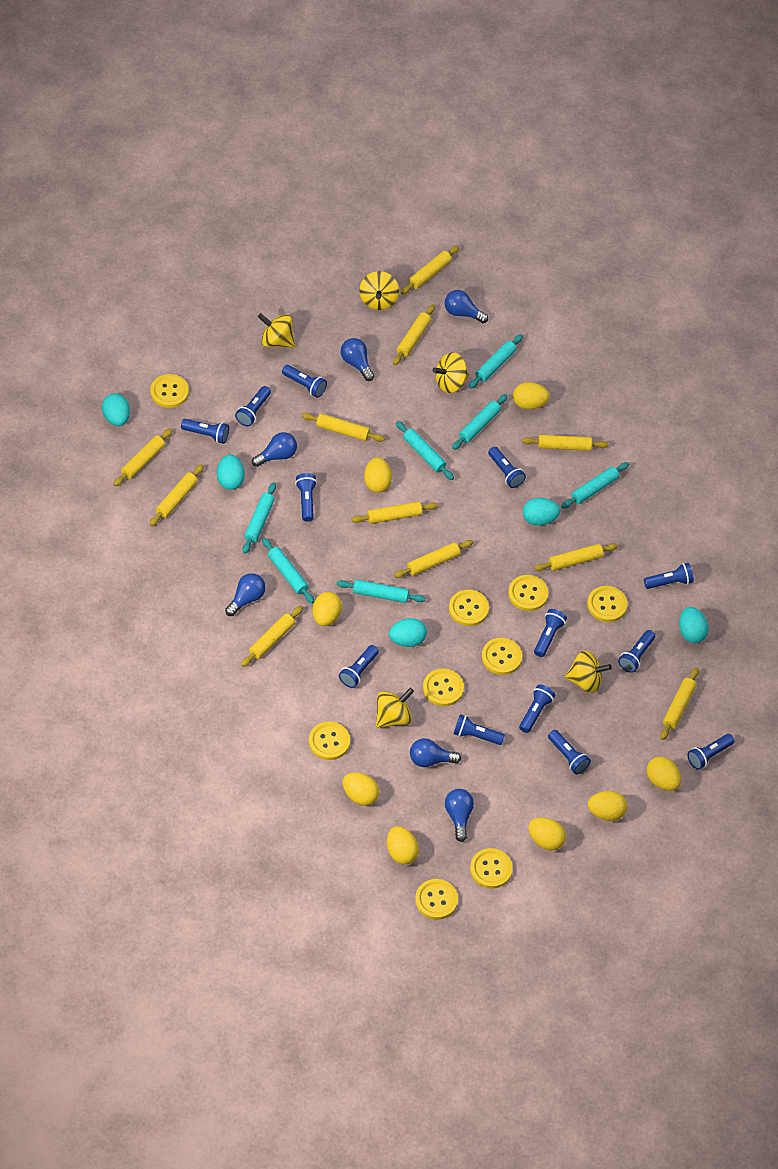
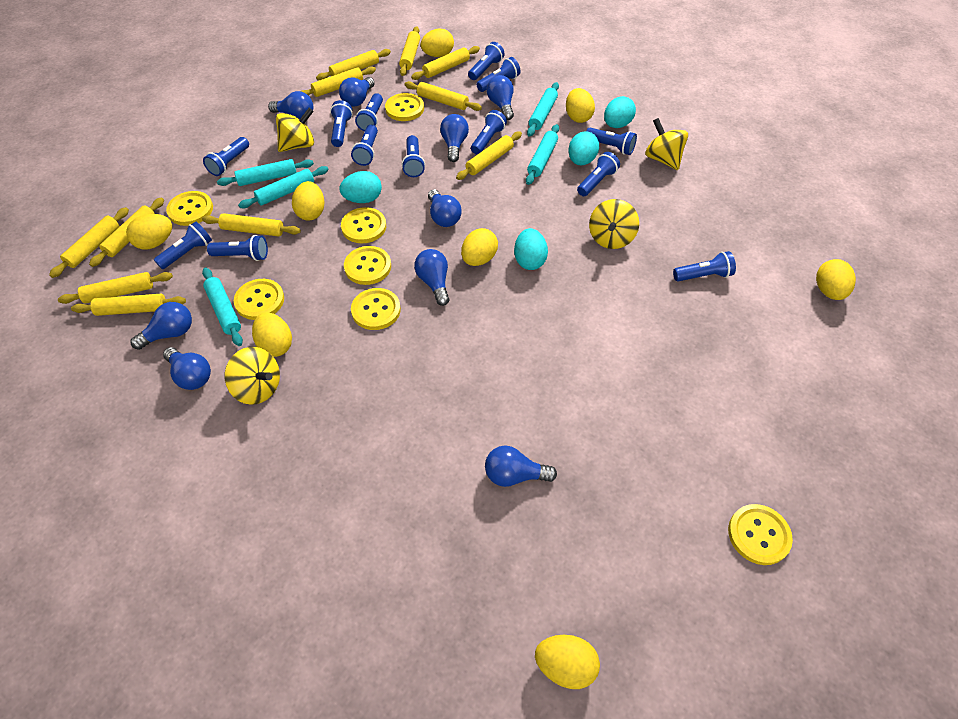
blue light bulb: [225,573,266,616] [252,432,297,467] [341,338,374,381] [410,738,461,767] [445,290,488,323] [445,789,474,842] = 6 -> [131,302,192,350] [163,347,211,390] [268,91,313,119] [339,77,375,106] [414,249,449,306] [428,189,462,227] [440,114,469,162] [485,446,557,487] [487,75,514,120] = 9
turquoise egg: [102,393,130,426] [217,454,245,490] [389,618,427,647] [523,498,560,526] [679,607,709,643] = 5 -> [339,171,382,203] [514,228,548,270] [568,131,599,165] [604,96,636,128] = 4
turquoise rolling pin: [243,482,276,554] [262,538,314,604] [337,579,425,603] [396,421,454,480] [452,394,508,450] [469,334,523,389] [561,462,629,509] = 7 -> [202,268,243,346] [217,159,314,186] [238,166,329,208] [526,124,559,185] [527,82,559,137] = 5
yellow button: [150,374,189,408] [309,721,350,760] [415,879,458,920] [423,669,464,706] [449,590,489,626] [470,848,513,888] [482,638,522,675] [508,575,548,611] [587,586,627,622] = 9 -> [166,191,213,226] [234,279,284,320] [341,207,386,243] [344,246,391,285] [351,288,401,330] [385,93,424,121] [728,504,793,565] = 7
yellow spinning top: [258,313,295,348] [359,271,399,310] [376,688,414,728] [433,352,469,393] [565,651,612,693] = 5 -> [225,347,280,405] [276,108,314,152] [589,199,639,249] [645,118,688,170] = 4

